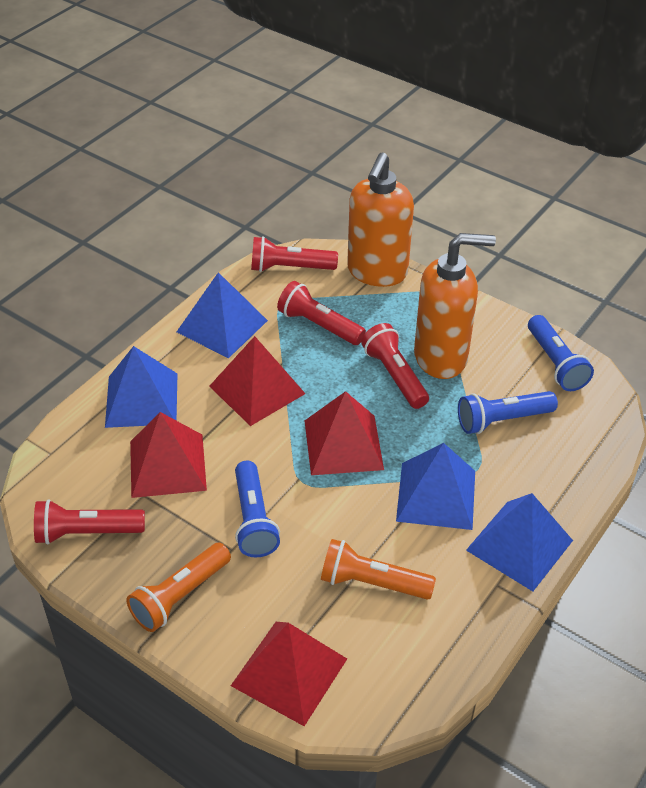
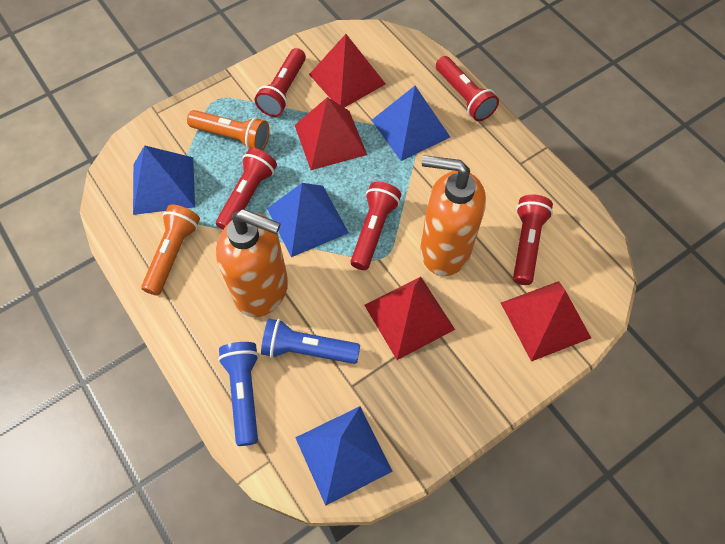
blue flashlight: [235,461,280,557] [458,391,558,434] [528,315,594,391] = 3 -> [218,342,259,446] [261,319,360,364] = 2
red flashlight: [34,499,145,545] [251,236,338,272] [277,281,366,345] [361,323,429,409] = 4 -> [216,148,277,230] [255,48,306,117] [350,182,401,270] [436,56,499,121] [513,195,553,285] = 5

